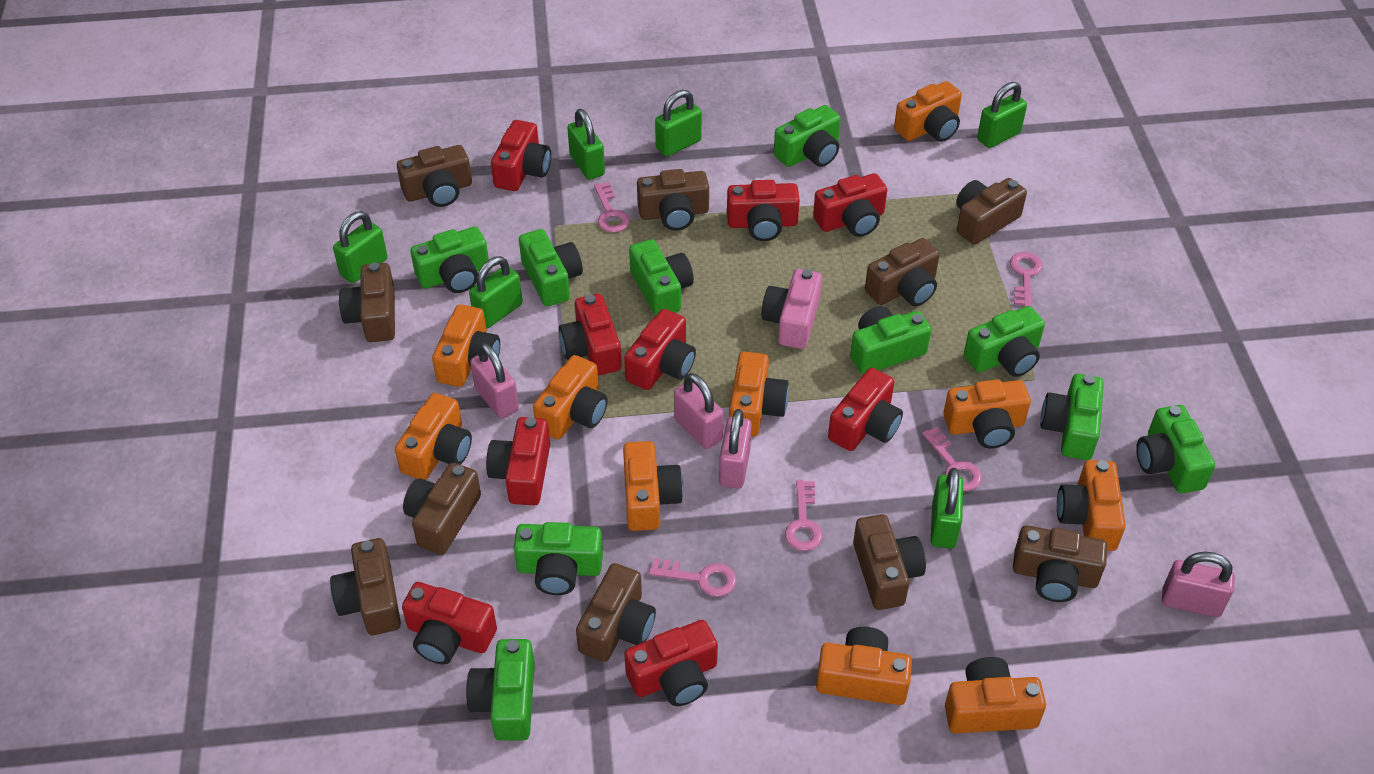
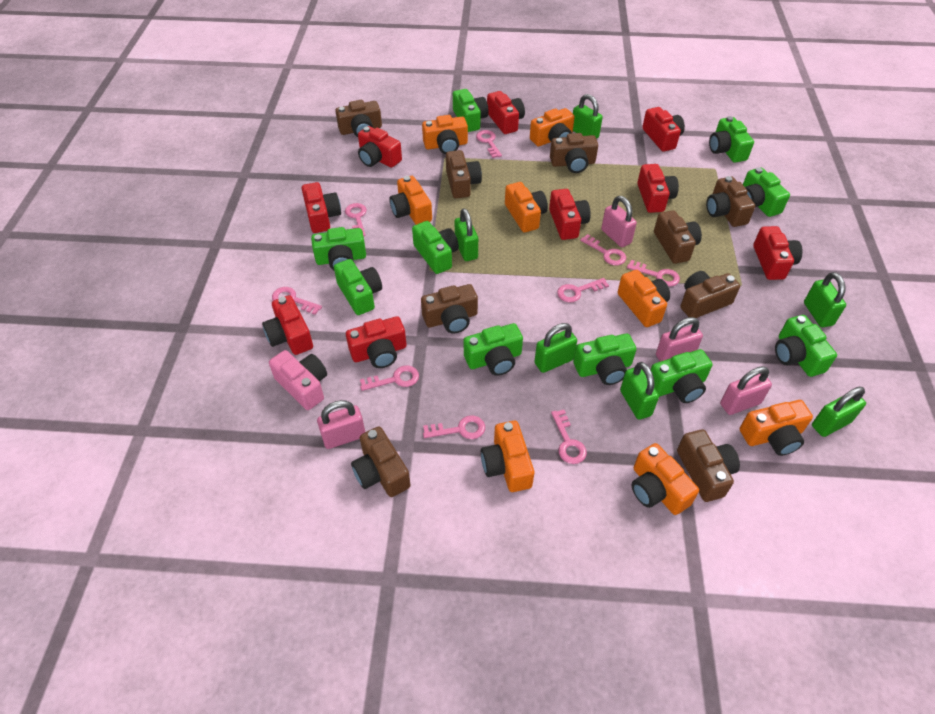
brown camera: [330,538,401,635] [339,262,395,342] [397,145,472,207] [403,463,481,555] [576,563,656,662] [637,169,709,231] [853,514,926,610] [865,238,940,306] [956,178,1027,245] [1013,525,1107,602] = 10 -> [335,100,382,137] [351,427,411,497] [421,284,478,333] [446,150,482,198] [550,133,598,173] [654,211,702,264] [677,429,740,502] [680,271,740,318] [706,176,755,227] = 9
orange camera: [395,393,472,480] [432,304,500,387] [533,355,608,439] [623,441,683,531] [729,352,789,437] [816,627,912,705] [894,81,962,142] [943,379,1031,449] [945,657,1046,734] [1057,460,1126,551] = 10 -> [389,176,432,225] [422,115,468,154] [481,421,534,492] [505,182,548,232] [530,108,575,146] [618,270,670,327] [632,443,699,515] [740,400,813,456] = 8
pink key: [594,182,630,233] [649,558,737,597] [785,480,823,551] [922,427,982,491] [1010,252,1043,307] = 5 -> [272,287,322,315] [345,203,367,237] [360,365,419,391] [423,415,485,439] [476,130,502,158] [551,410,587,464] [557,278,609,302] [580,234,626,265] [627,260,680,287] = 9

